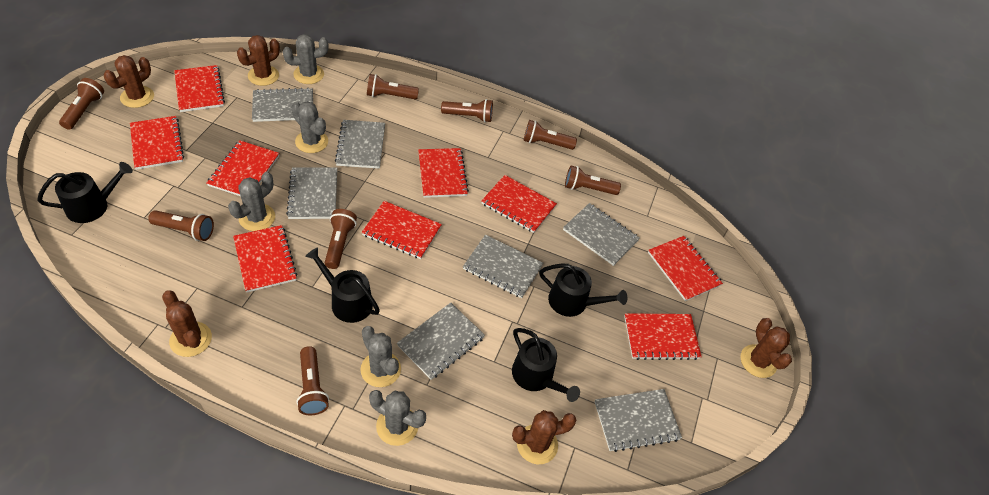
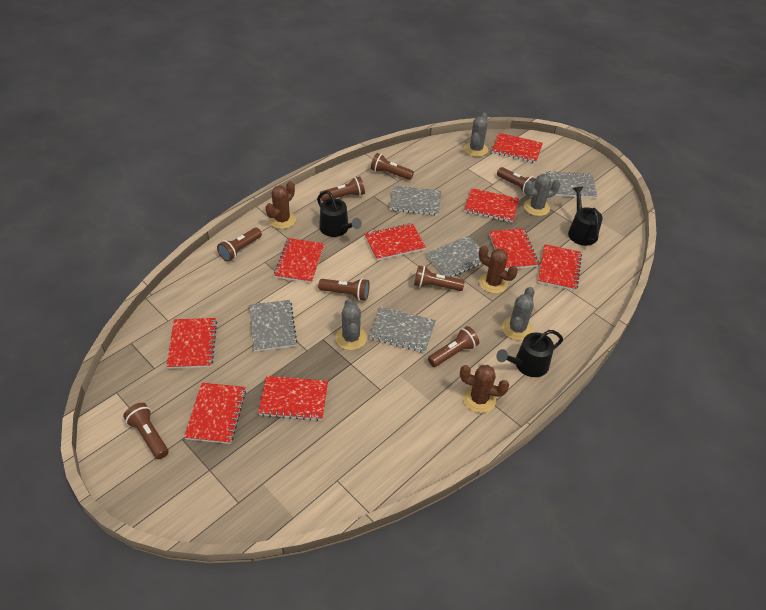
black watering can: [37,162,133,223] [305,247,380,323] [512,328,580,402] [539,263,627,317] = 4 -> [317,191,362,237] [496,330,563,377] [568,187,603,246] = 3
brown cactus: [104,55,154,108] [162,290,212,357] [237,35,280,86] [512,410,577,464] [741,318,792,378] = 5 -> [265,181,296,229] [460,365,509,413] [479,246,518,294] = 3
grey cactus: [228,172,275,231] [283,34,329,84] [291,101,328,153] [360,326,401,387] [369,390,426,446] = 5 -> [336,299,367,350] [464,112,488,157] [502,287,535,341] [524,174,560,216] = 4
grey notebook: [252,88,313,122] [286,168,337,219] [335,120,385,169] [397,303,485,380] [463,235,543,298] [563,203,640,266] [595,389,682,452] = 7 -> [249,300,297,352] [369,307,436,353] [389,185,442,216] [426,235,489,277] [546,171,597,198] = 5

